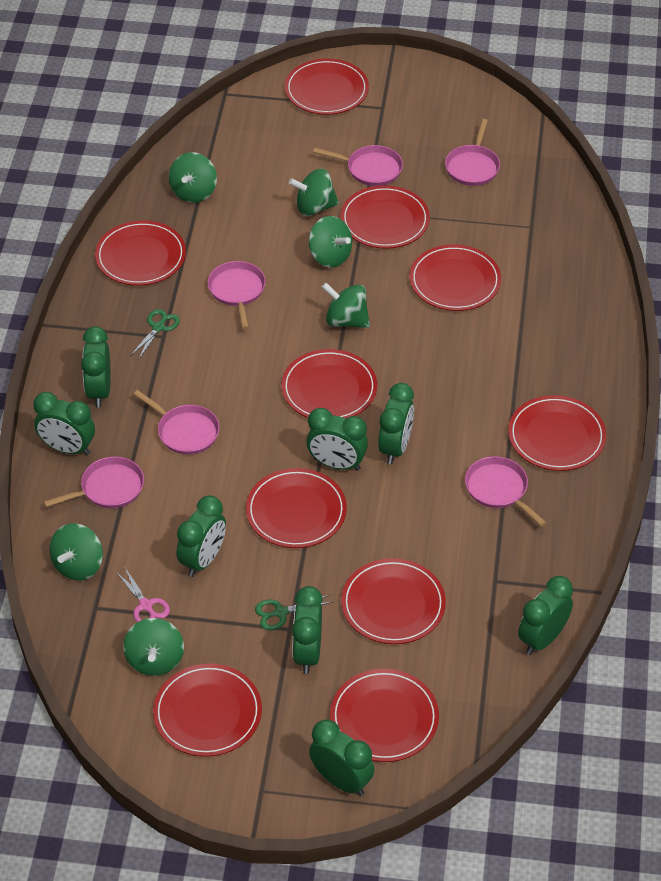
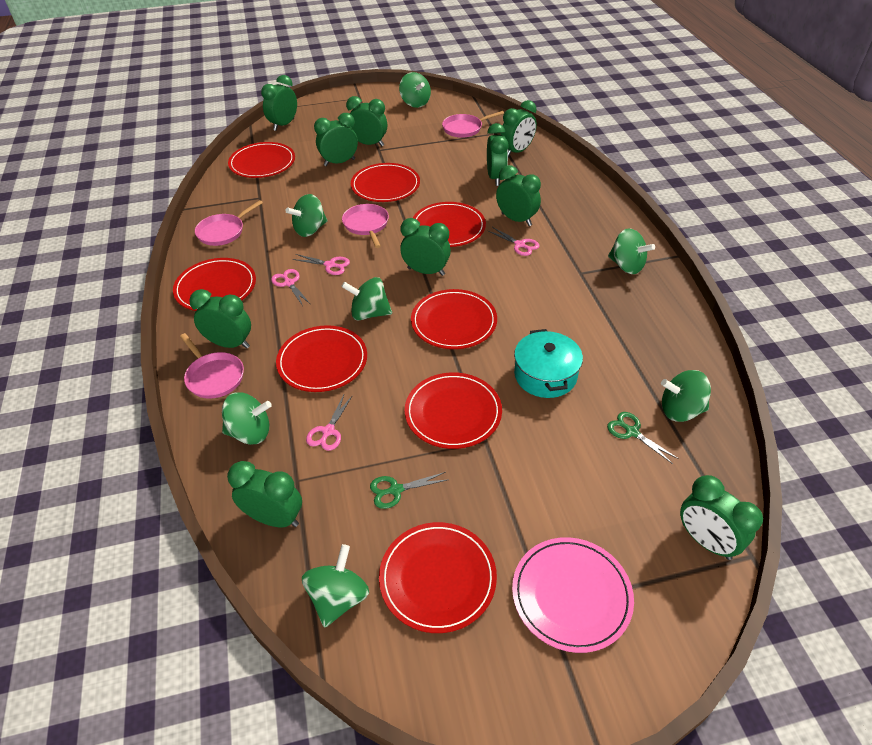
green clock: [33,392,95,456] [81,327,111,408] [177,495,226,577] [292,586,323,674] [307,408,368,471] [309,719,374,796] [378,383,414,464] [518,576,573,655] = 8 -> [189,289,251,349] [227,461,302,527] [261,75,297,131] [314,113,358,166] [346,96,387,146] [400,218,451,276] [487,123,509,186] [496,165,541,226] [500,100,537,157] [680,475,763,560] = 10
green spinning top: [50,523,103,581] [123,618,184,676] [169,152,217,203] [289,169,339,216] [309,216,352,268] [322,283,370,328] = 6 -> [222,392,272,445] [285,194,328,237] [302,544,369,628] [341,277,392,321] [399,72,431,108] [608,228,655,274] [661,370,711,422] = 7
pink pan: [43,456,144,508] [134,390,220,455] [207,261,266,329] [313,145,403,186] [445,119,500,186] [465,456,547,527] = 6 -> [180,333,244,399] [195,200,263,246] [342,204,389,248] [442,111,504,138] = 4
pink plate: none = 0 -> [512,537,634,653] = 1
pink scissors: [116,566,170,622] = 1 -> [271,269,309,306] [293,254,350,275] [306,395,353,451] [488,227,540,256] = 4
red plate: [95,220,186,286] [153,664,262,757] [246,468,347,548] [281,349,377,418] [285,58,369,115] [330,669,439,762] [340,185,430,249] [341,558,446,644] [409,244,501,311] [508,395,606,471] = 10 -> [173,258,256,311] [228,142,295,178] [276,325,367,392] [351,163,420,202] [379,522,497,633] [405,372,502,449] [411,289,497,349] [413,202,486,247] = 8
turquoise pot: none = 0 -> [514,329,583,398] = 1

